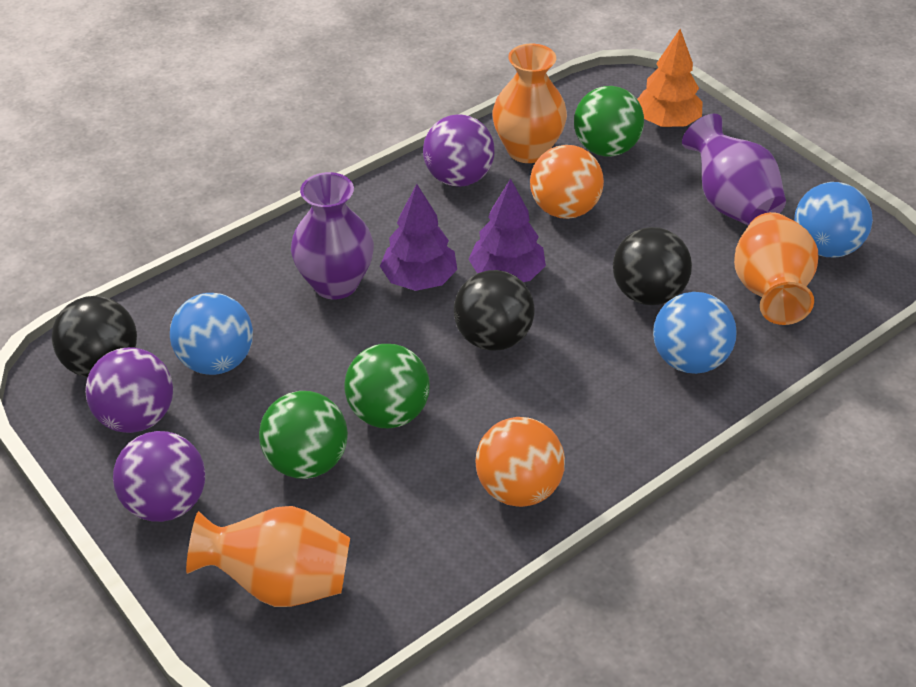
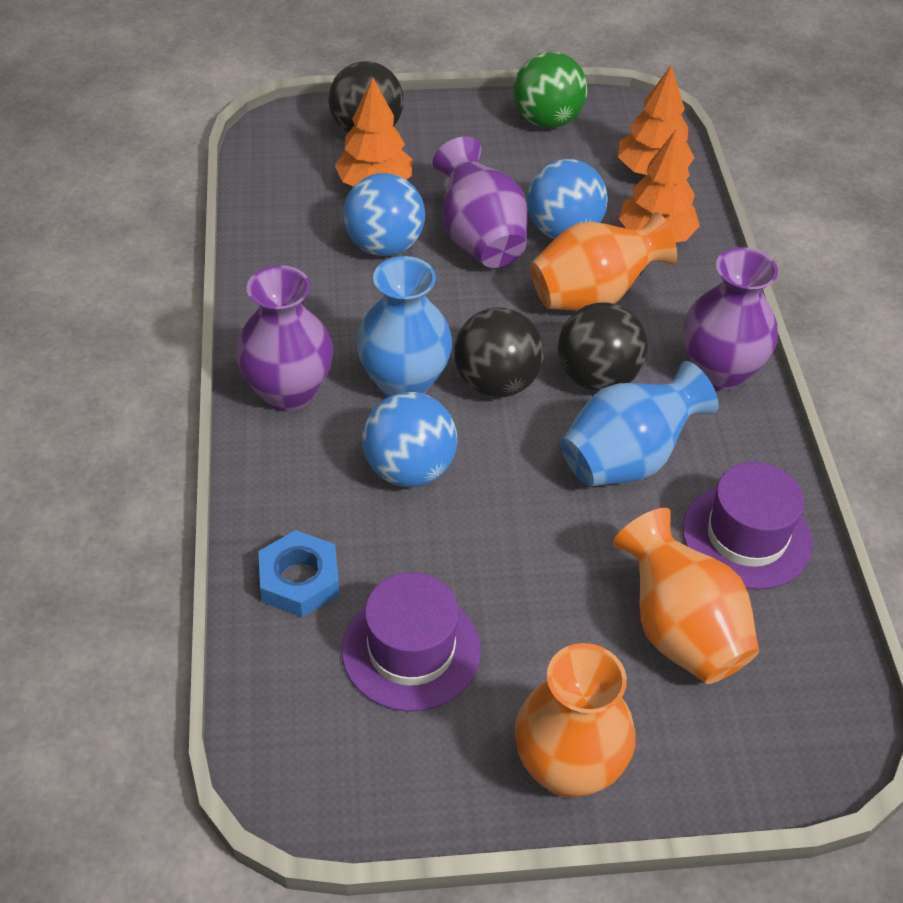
blue nut: none = 0 -> [258,530,339,617] = 1
blue vase: none = 0 -> [356,256,452,397] [561,361,719,487] = 2
green ball: [259,391,348,479] [344,344,430,428] [574,86,644,157] = 3 -> [514,51,588,128] = 1
orange ball: [475,417,565,507] [530,145,604,219] = 2 -> none = 0
orange tree: [637,29,702,127] = 1 -> [335,77,412,186] [618,65,695,175] [619,130,700,242] = 3
purple ball: [85,347,173,433] [113,431,205,522] [423,114,494,187] = 3 -> none = 0
purple hat: none = 0 -> [342,572,481,712] [682,462,813,590] = 2
purple tree: [380,184,457,291] [469,178,546,282] = 2 -> none = 0
purple vase: [291,172,374,299] [682,114,786,226] = 2 -> [236,265,333,412] [433,136,528,268] [683,247,778,391] = 3

